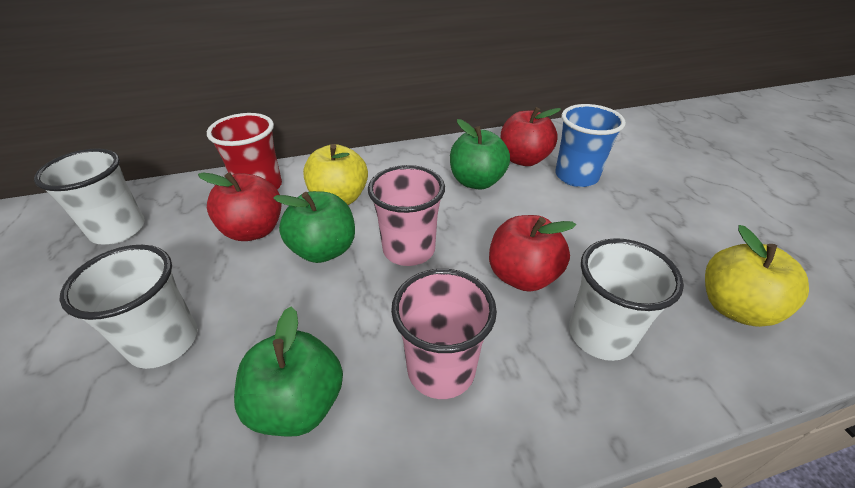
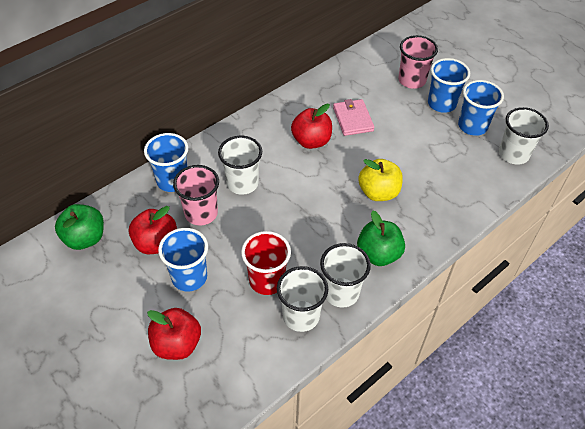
blue cup: [555,104,626,187] = 1 -> [144,133,188,192] [158,228,208,292] [428,58,470,113] [458,80,504,136] = 4
green apple: [234,307,343,437] [273,191,355,263] [450,119,510,190] = 3 -> [55,204,104,250] [357,210,405,266] = 2
pink wallet: none = 0 -> [333,99,375,136] = 1
white cup: [34,149,145,245] [60,245,197,369] [569,238,684,361] = 3 -> [218,136,262,195] [277,266,328,332] [320,243,371,308] [499,107,549,164] = 4
yellow apple: [303,144,368,205] [705,225,809,327] = 2 -> [358,159,403,201] = 1

